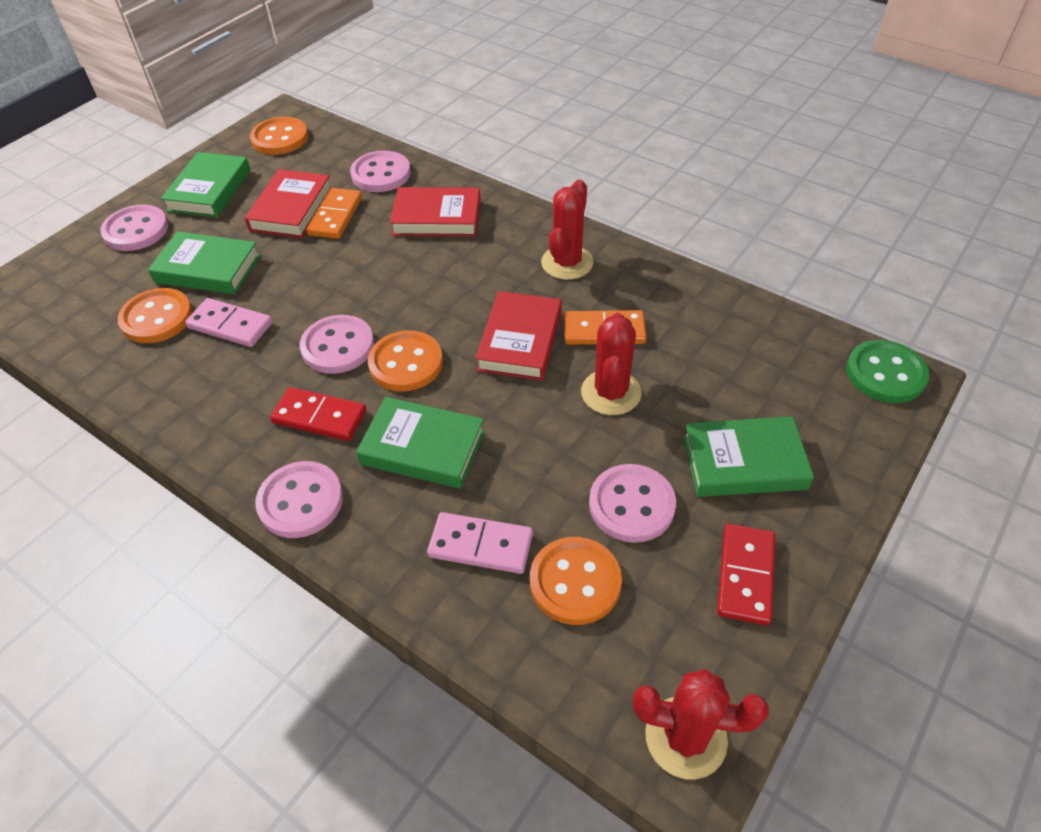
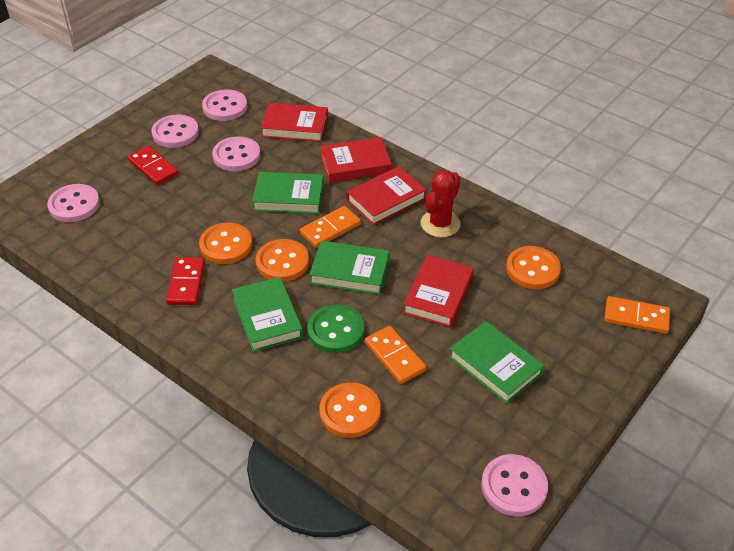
orange domino: [306,188,362,239] [564,310,647,345] = 2 -> [300,206,361,248] [365,326,427,384] [604,296,670,334] = 3
pink domino: [185,298,273,347] [427,512,533,574] = 2 -> none = 0
red book: [245,169,332,238] [390,187,481,237] [475,291,562,381] = 3 -> [260,103,328,142] [320,137,392,183] [347,166,427,226] [403,255,474,327] = 4
red cactus: [541,179,594,280] [581,313,642,415] [633,669,769,780] = 3 -> [420,170,461,237] = 1

